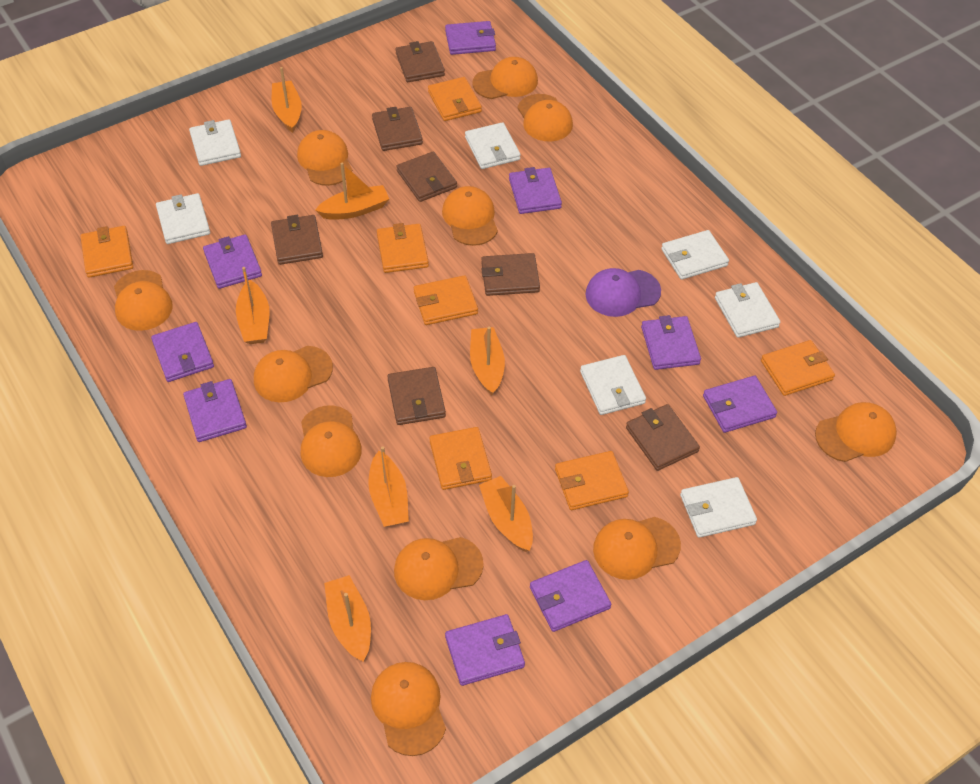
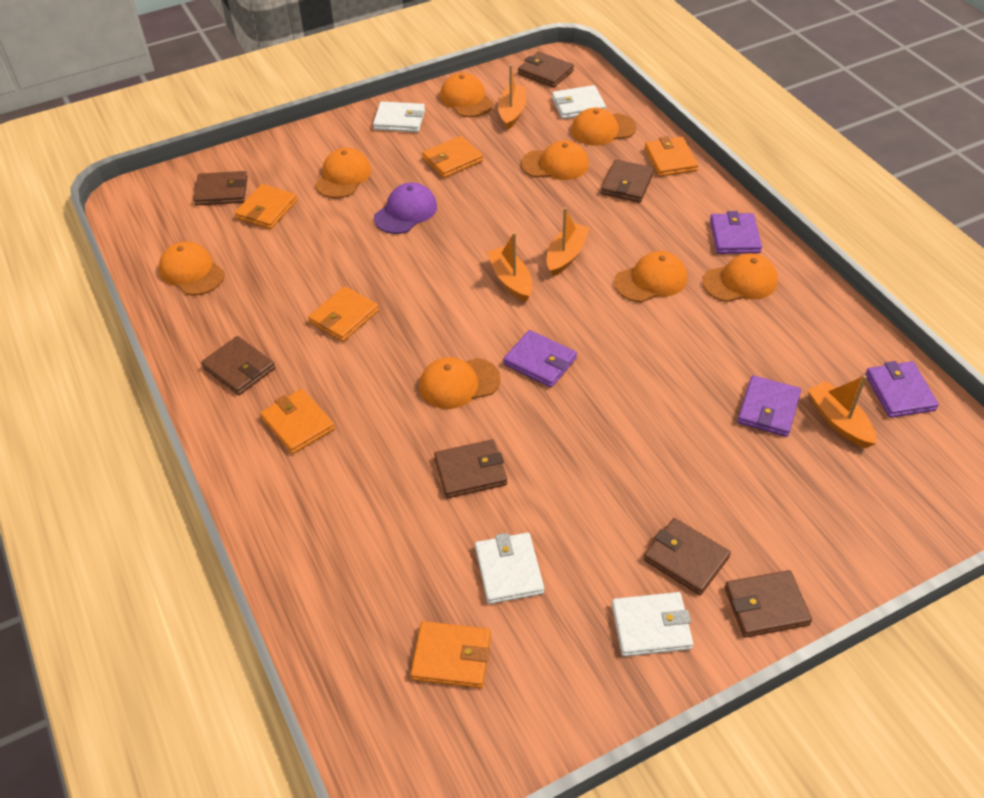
orange boat: [236,267,270,344] [272,67,302,133] [315,163,389,220] [324,575,371,661] [368,446,409,527] [470,327,505,395] [479,476,533,552] = 7 -> [487,232,532,302] [498,65,526,130] [547,207,590,276] [808,375,876,448] = 4
orange cap: [114,270,173,331] [254,346,333,402] [297,130,352,186] [300,405,362,477] [371,662,446,756] [394,537,484,600] [442,186,498,246] [472,57,538,99] [518,94,573,141] [593,517,681,580] [815,402,897,462] = 11 -> [159,242,225,296] [315,148,371,198] [419,357,501,409] [440,73,493,117] [521,140,589,180] [571,107,636,146] [614,251,687,302] [703,253,778,302] = 8
orange wallet: [80,226,133,278] [377,223,429,273] [414,275,478,325] [428,77,482,121] [429,427,492,490] [555,451,629,510] [761,340,835,396] = 7 -> [235,184,297,229] [260,389,335,454] [308,286,379,342] [410,621,491,688] [422,136,483,178] [644,136,698,177] = 6
purple wallet: [151,322,214,382] [183,379,247,442] [203,234,262,289] [445,21,496,55] [445,614,525,686] [509,167,562,214] [530,560,611,632] [641,315,701,370] [703,376,777,433] = 9 -> [503,330,577,388] [710,211,762,254] [737,375,801,437] [865,361,939,418] = 4
white wallet: [156,193,210,244] [189,119,241,166] [465,122,521,169] [580,355,646,415] [661,230,729,280] [680,477,757,538] [715,282,780,338] = 7 -> [373,101,425,132] [475,533,544,604] [552,85,606,119] [612,592,693,657] = 4

